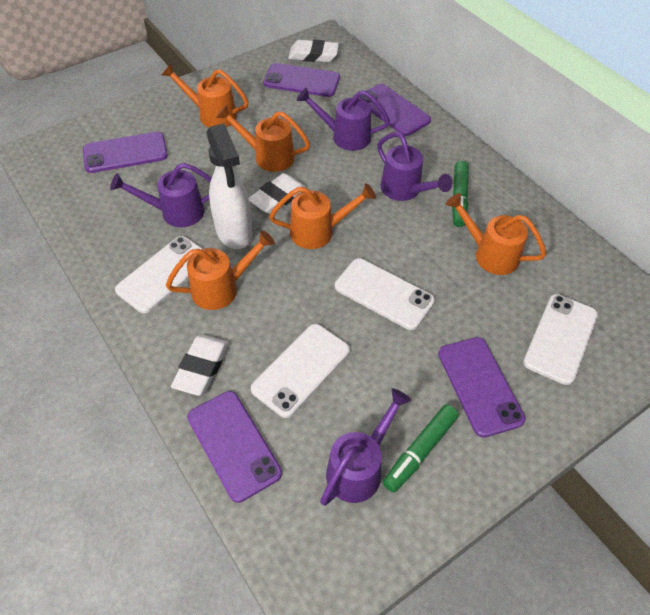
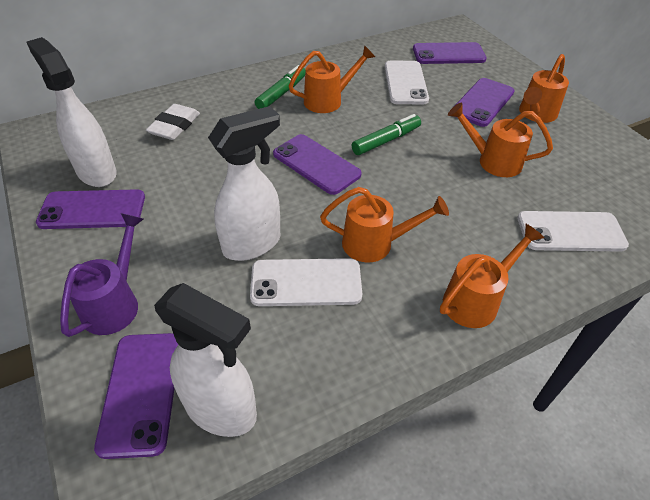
purple watering can: [110,163,212,227] [297,88,390,151] [320,388,412,506] [377,132,452,201] = 4 -> [60,213,144,337] = 1
white eraser: [171,335,229,396] [249,173,307,214] [288,40,339,62] = 3 -> [146,104,200,140] = 1
white phone: [115,236,203,313] [251,324,350,418] [335,258,435,330] [523,294,598,385] = 4 -> [250,258,362,306] [385,61,429,104] [517,211,629,252] = 3
white spray bottle: [206,123,253,249] = 1 -> [27,37,117,187] [154,283,257,437] [208,106,280,261] = 3

